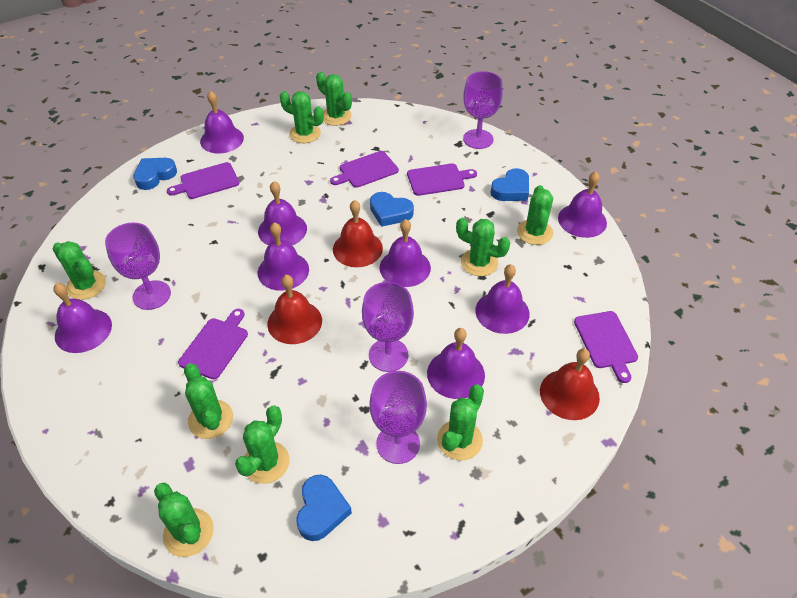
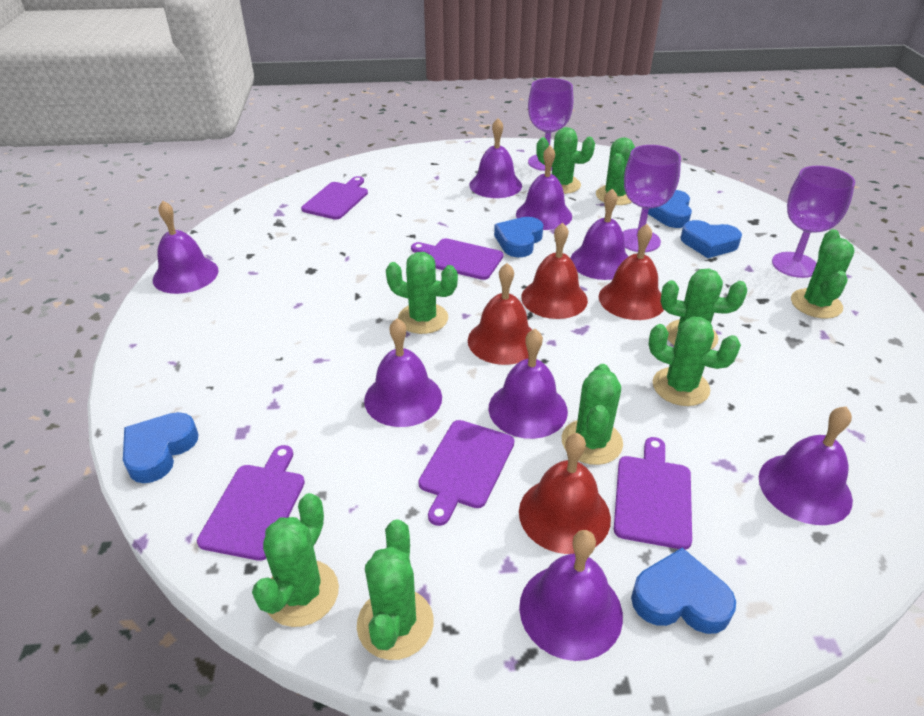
blue heart: [133,158,177,190] [296,475,352,541] [370,192,414,227] [491,168,529,201] = 4 -> [123,412,198,483] [494,217,543,257] [631,548,736,634] [648,190,692,228] [680,220,742,258] = 5
purple goblet: [105,223,171,310] [362,282,414,372] [369,371,427,464] [463,71,503,149] = 4 -> [528,78,573,171] [623,145,681,252] [772,166,855,278] = 3
red bell: [267,275,322,344] [333,200,383,267] [540,349,600,420] = 3 -> [468,263,532,365] [519,433,611,554] [521,223,588,319] [599,224,664,320] = 4

